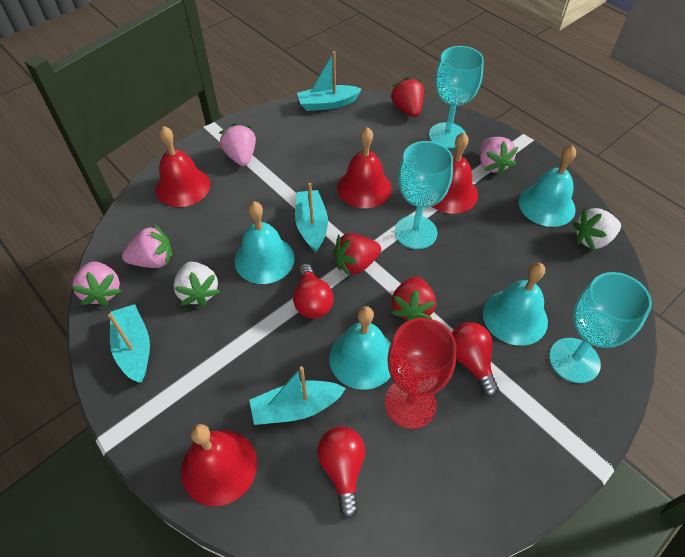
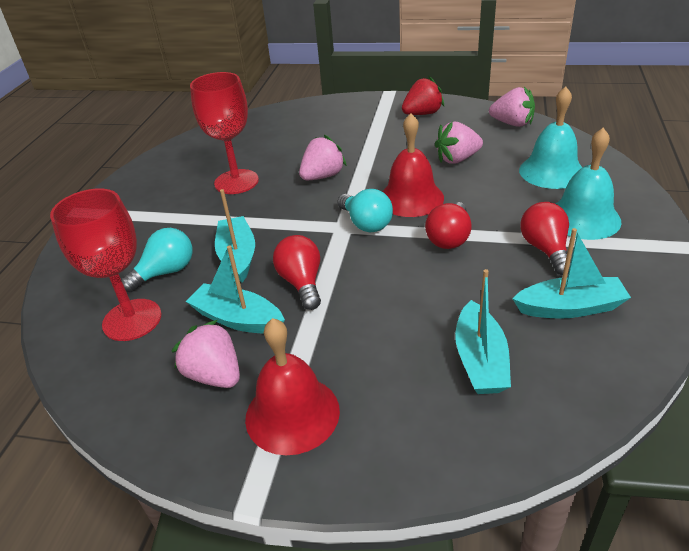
red bell: [155,126,210,207] [181,424,257,506] [337,127,392,208] [431,132,478,214] = 4 -> [245,318,340,455] [382,113,444,217] = 2
red goblet: [384,318,457,429] = 1 -> [50,188,162,341] [190,72,259,194] = 2
red strawberry: [333,233,381,277] [390,76,424,117] [392,276,436,321] = 3 -> [402,76,444,115] = 1
turquoise bell: [234,202,295,284] [329,306,391,390] [483,262,548,346] [519,145,576,227] = 4 -> [519,86,582,189] [556,128,621,240] = 2
turquoise goblet: [395,141,453,249] [429,46,484,149] [549,272,652,383] = 3 -> none = 0
turquoise light bulb: none = 0 -> [121,228,193,292] [337,189,393,232] = 2
white strawberry: [173,262,220,307] [573,208,621,250] = 2 -> none = 0

